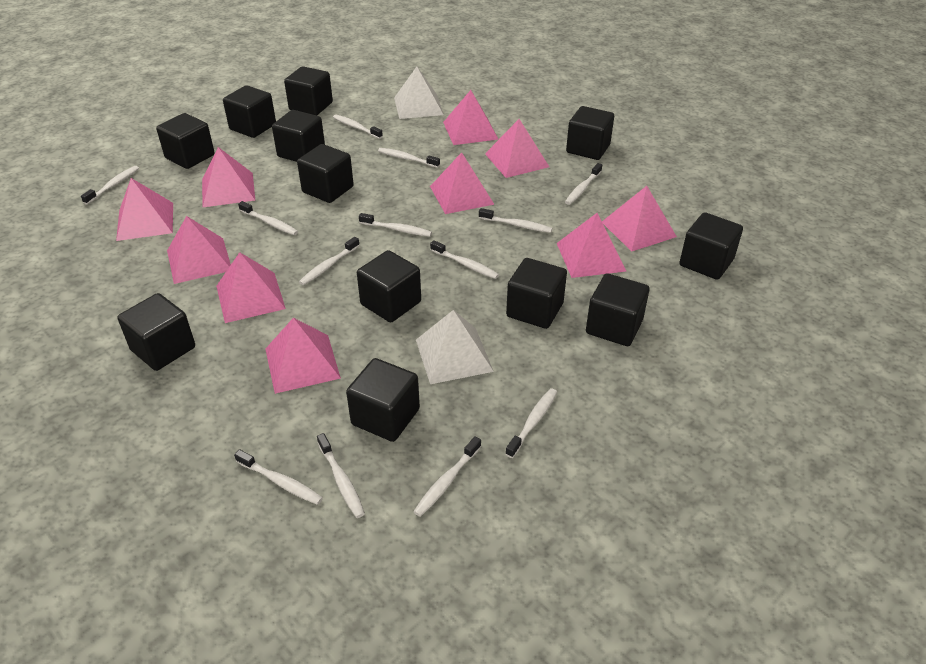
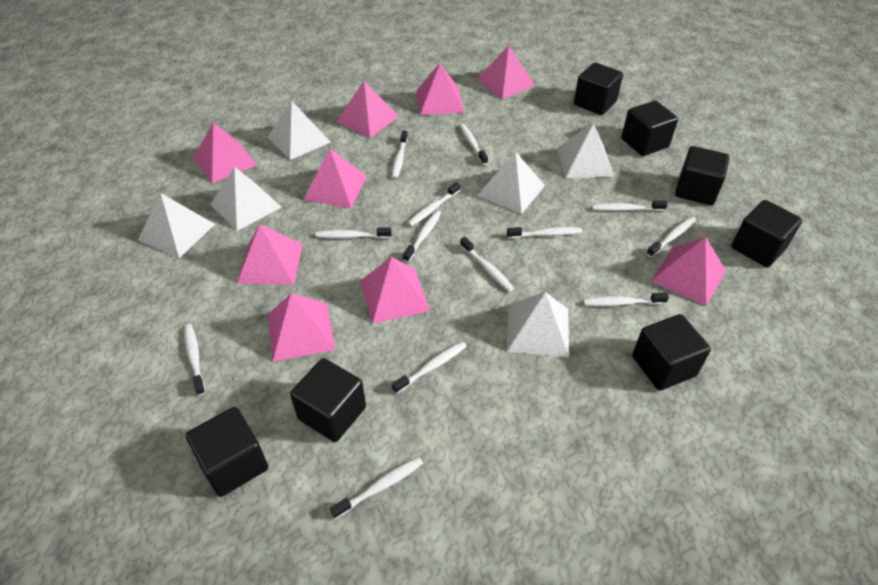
black cube: [117,293,195,371] [156,113,215,169] [223,85,276,138] [272,110,325,162] [284,66,333,116] [297,144,354,203] [346,358,420,442] [357,250,421,323] [506,258,567,329] [566,106,614,160] [586,273,649,346] [679,212,743,280] = 12 -> [186,407,268,497] [290,358,366,442] [574,63,623,115] [621,101,678,156] [632,314,711,391] [675,146,729,205] [731,200,802,267] = 7
pink pyramid: [116,178,173,241] [167,216,231,284] [202,147,255,207] [216,252,286,323] [265,318,341,394] [430,152,495,214] [443,90,498,145] [485,119,549,178] [557,213,626,278] [602,186,677,252] = 10 -> [193,122,257,183] [237,225,303,285] [268,294,335,362] [303,149,367,208] [336,81,399,138] [360,257,430,324] [416,63,464,115] [476,45,535,99] [651,237,726,306] = 9
white pyramid: [394,67,444,119] [416,310,494,384] = 2 -> [138,193,215,258] [210,167,282,231] [268,101,331,160] [477,151,545,214] [507,292,569,357] [558,123,614,178] = 6

